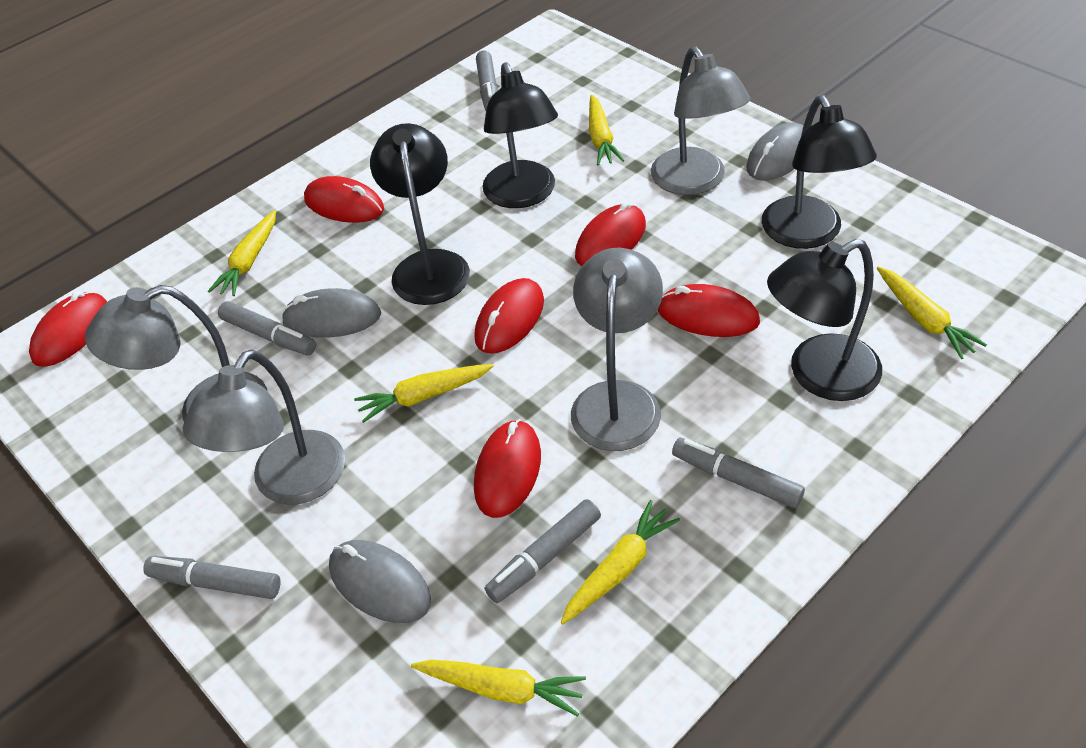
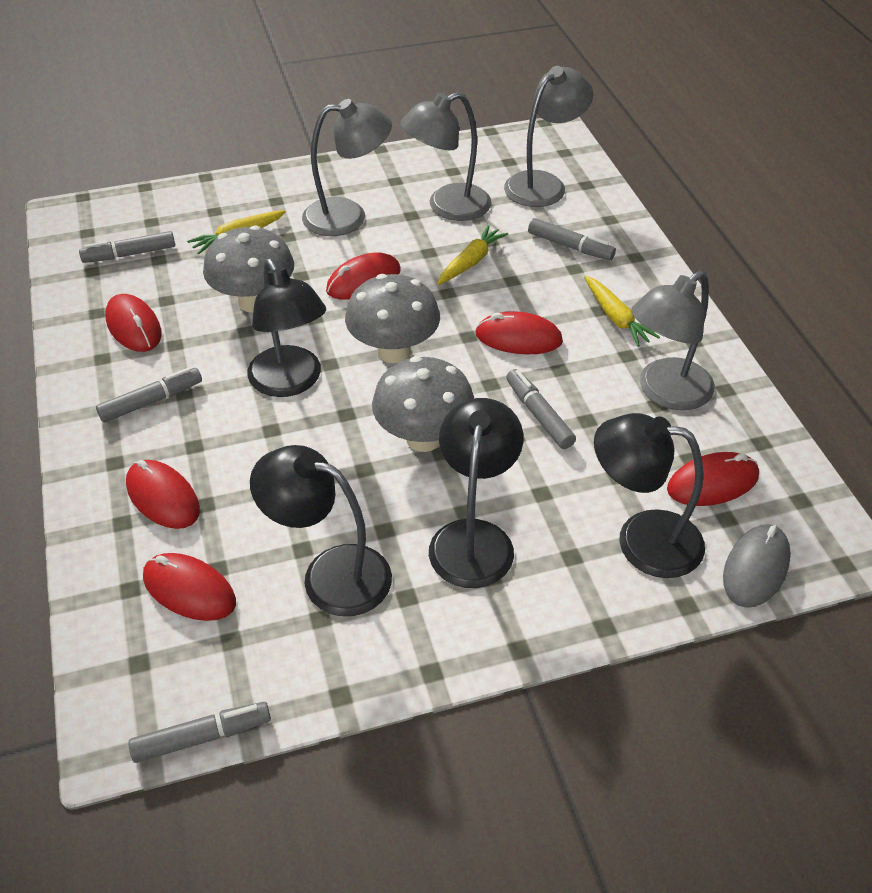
grey mouse: [281,288,381,338] [329,540,431,623] [746,122,803,181] = 3 -> [723,524,791,608] = 1
grey mushroom: none = 0 -> [203,225,294,313] [345,274,440,363] [372,356,474,452] = 3
yellow carrot: [208,210,276,296] [354,364,494,423] [411,660,586,717] [560,500,680,624] [589,95,624,165] [877,267,987,359] = 6 -> [187,210,286,254] [437,225,508,285] [584,276,660,347] = 3

